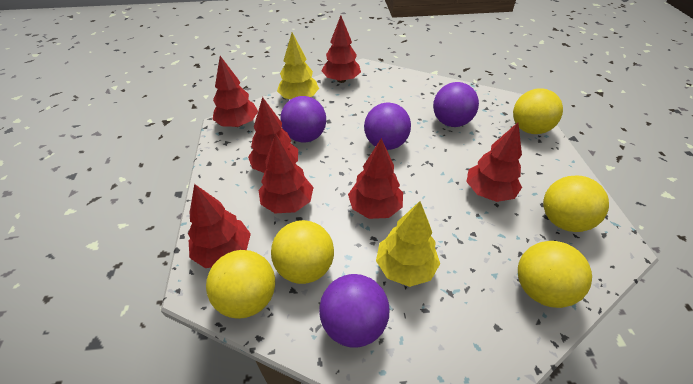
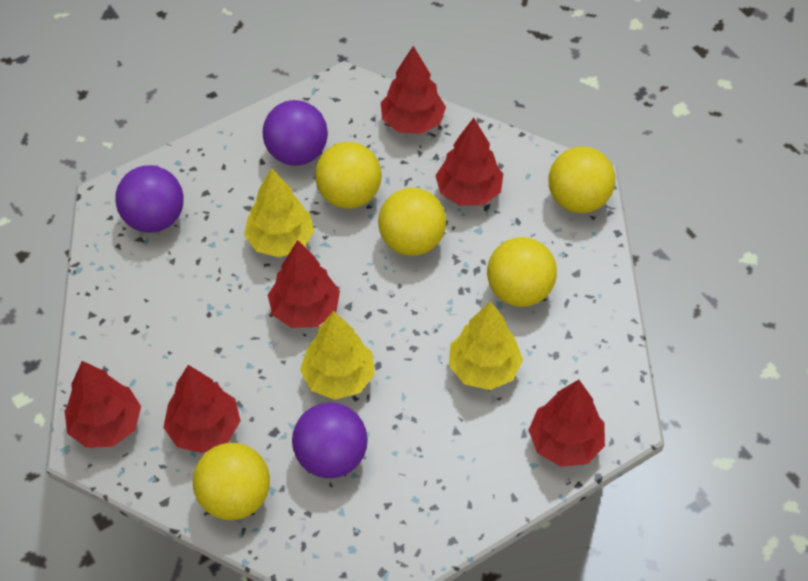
purple ball: [280,96,326,143] [319,274,389,348] [364,102,411,150] [433,82,479,127] = 4 -> [115,165,183,233] [263,100,328,166] [292,403,368,478] = 3
red tree: [188,184,251,268] [212,56,258,127] [248,97,298,173] [259,133,314,213] [322,16,361,83] [348,138,403,219] [466,122,522,202] = 7 -> [64,361,141,448] [163,365,240,453] [268,240,340,328] [381,46,446,134] [435,118,503,206] [529,379,605,467] = 6
yellow tree: [277,33,319,99] [376,201,440,287] = 2 -> [244,168,314,257] [300,311,375,400] [449,301,523,390] = 3

